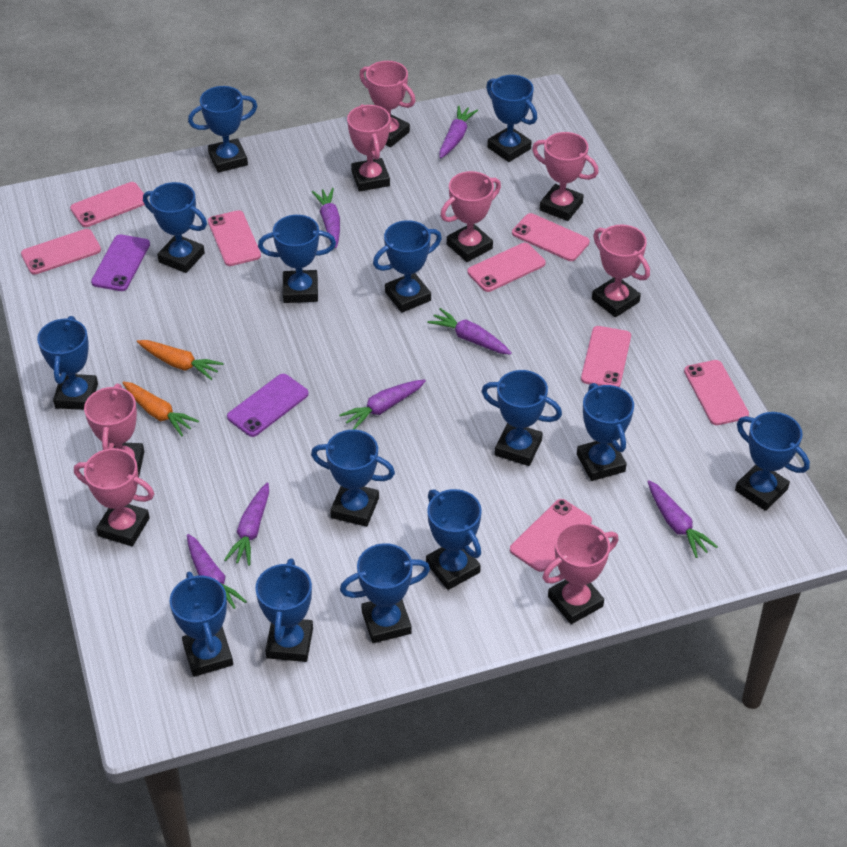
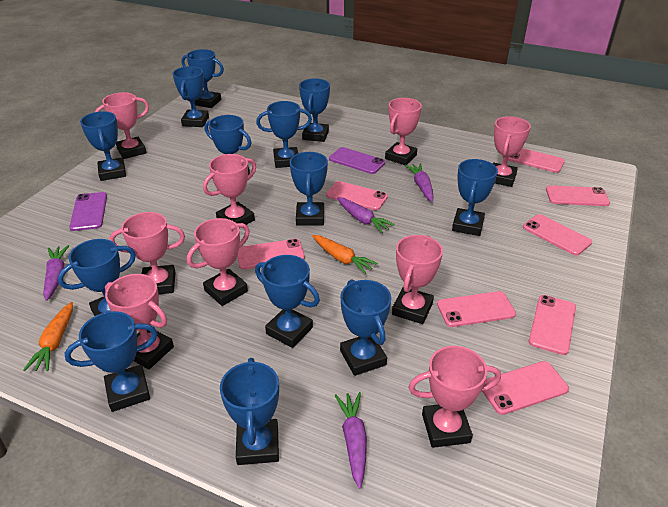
blue trophy: [37,316,98,410] [143,182,207,273] [169,572,233,677] [188,86,257,173] [255,558,313,662] [258,215,336,303] [311,430,395,527] [340,543,430,643] [373,220,442,313] [426,489,482,590] [481,370,562,466] [486,75,537,162] [577,383,634,481] [735,412,810,511] = 14 -> [58,239,136,316] [64,311,158,412] [80,111,126,181] [173,66,209,127] [181,49,224,108] [205,115,252,175] [220,358,279,465] [255,255,320,348] [256,101,312,168] [289,152,328,226] [299,78,330,142] [340,280,391,376] [452,159,498,236] = 13
pink trophy: [74,448,154,546] [84,384,144,477] [347,104,390,191] [359,61,416,147] [440,171,501,262] [532,132,599,221] [543,523,618,624] [592,225,650,317] = 8 -> [95,92,149,159] [105,274,174,370] [110,212,185,294] [187,218,250,306] [203,154,256,225] [385,98,422,165] [392,235,443,324] [408,346,501,448] [492,116,531,187] = 9
purple carrot: [187,534,247,609] [224,483,269,566] [312,188,340,248] [339,379,426,430] [427,308,512,355] [440,105,478,158] [647,480,718,558] = 7 -> [43,245,69,301] [335,392,367,489] [337,197,395,233] [405,163,433,202] = 4

